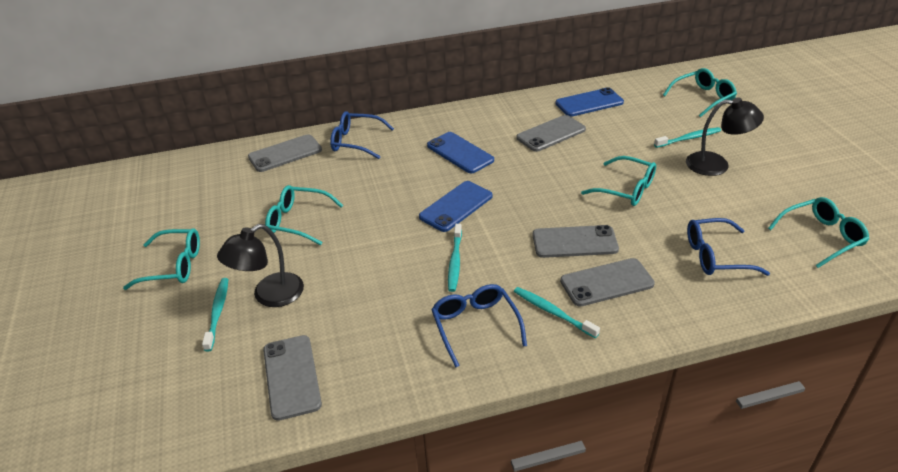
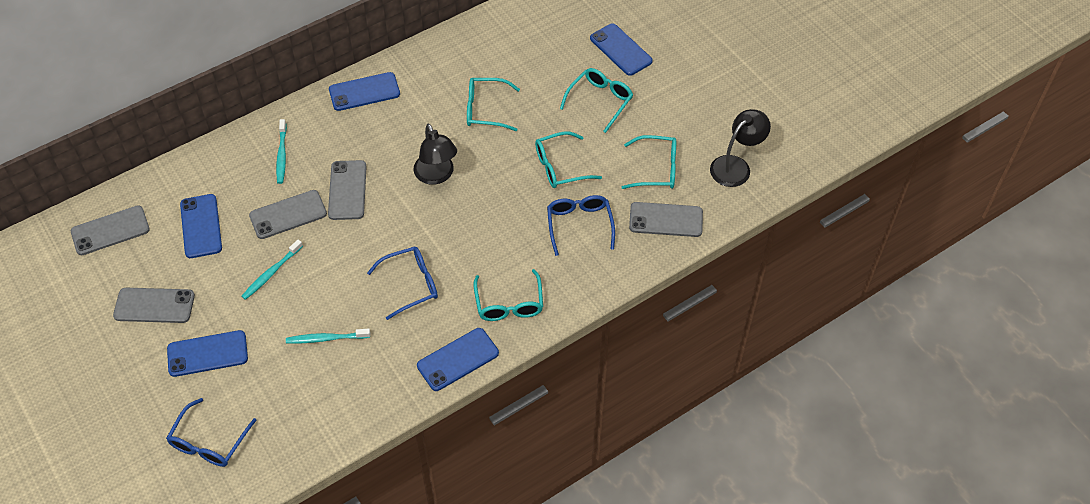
blue phone: [419,181,493,232] [427,132,494,173] [555,87,624,117] = 3 -> [167,330,248,377] [180,194,222,258] [329,72,400,111] [417,328,499,391] [590,24,653,76] = 5
turquoise toothbrush: [202,278,228,352] [448,224,462,292] [514,287,600,338] [654,127,721,148] = 4 -> [241,240,303,300] [276,119,287,184] [286,328,370,344] = 3

